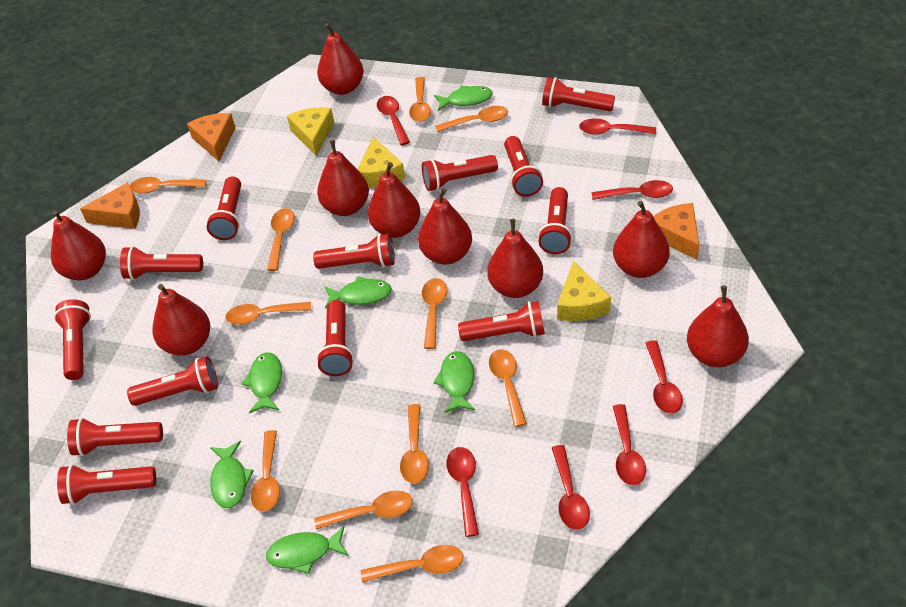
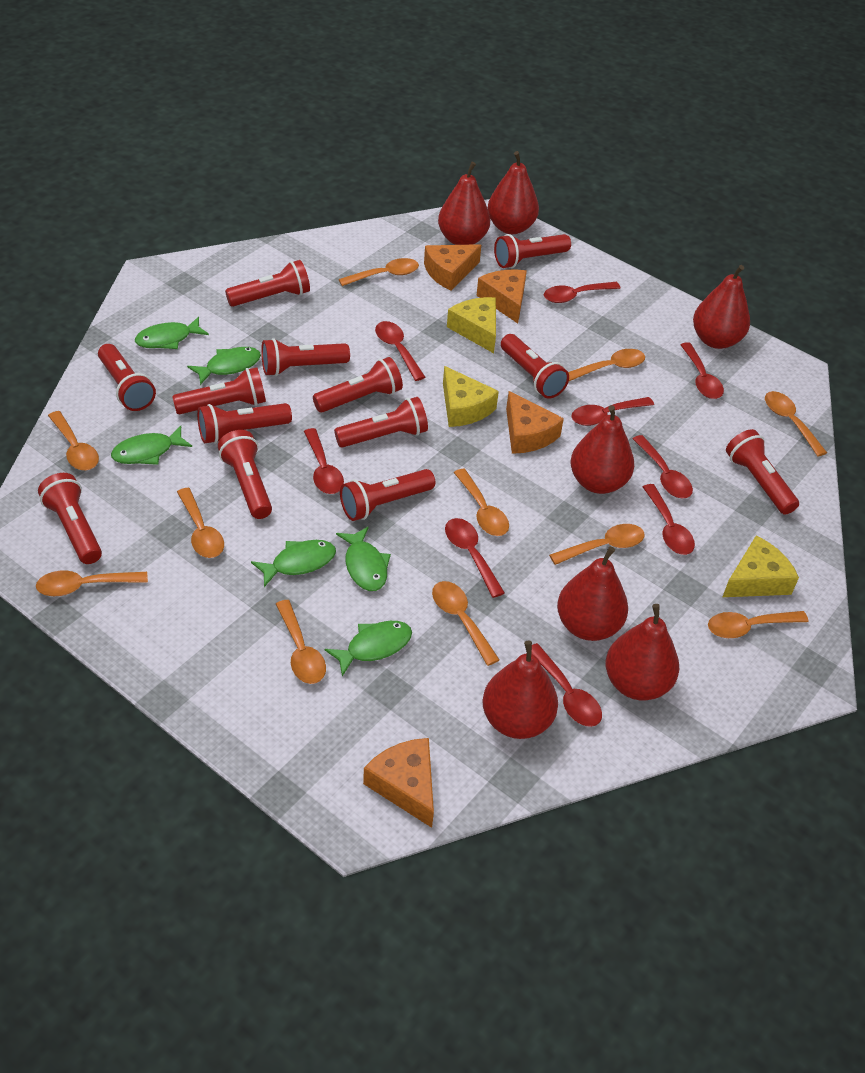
orange cheese: [80,183,140,229] [187,113,235,161] [653,203,699,260] = 3 -> [363,738,434,828] [424,244,481,290] [476,269,527,324] [506,391,564,454] = 4
red pear: [51,210,106,280] [153,284,210,356] [317,23,364,95] [317,140,369,216] [368,162,421,238] [418,188,472,265] [487,219,543,298] [613,201,670,278] [687,285,749,367] = 9 -> [438,162,490,245] [482,640,558,739] [488,151,539,234] [557,546,628,641] [570,405,634,494] [605,604,679,700] [693,265,750,349] = 7
red spoon: [377,96,410,145] [447,447,479,537] [552,445,590,530] [579,118,656,135] [592,180,673,200] [613,404,646,485] [646,340,683,414] = 7 -> [304,428,344,494] [375,321,426,381] [445,518,505,598] [531,643,602,727] [544,282,620,303] [571,397,654,426] [633,435,693,498] [643,484,695,555] [680,342,724,399] = 9

